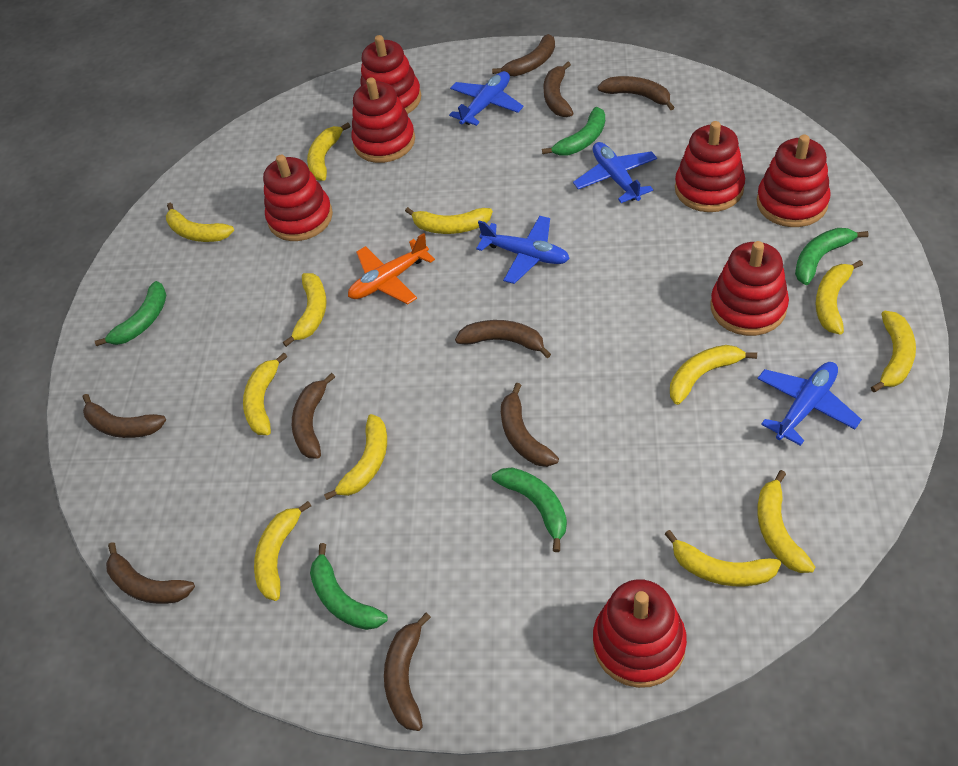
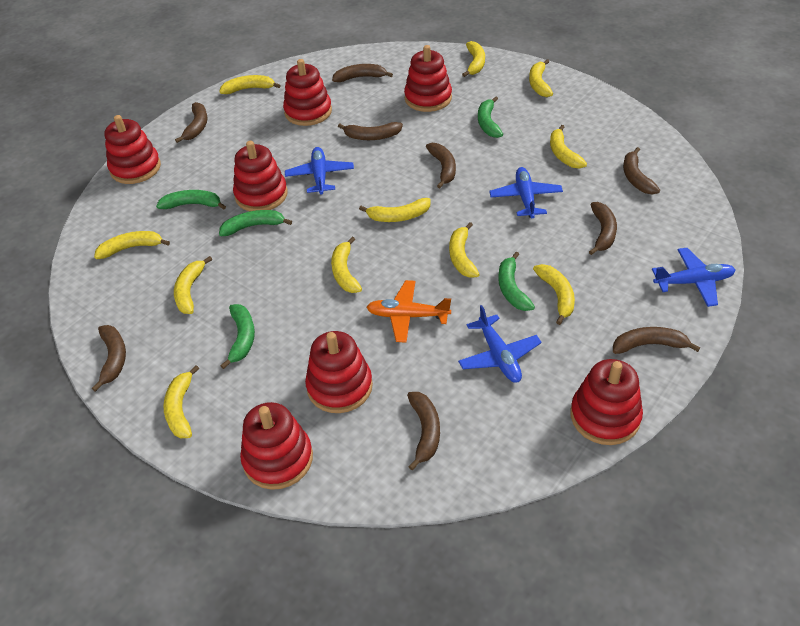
yellow banana: [166,203,234,242] [243,353,288,435] [254,501,311,601] [283,273,327,347] [307,123,350,181] [324,414,387,500] [405,207,493,234] [665,530,781,586] [670,345,757,405] [757,470,816,573] [815,260,863,335] [871,311,916,392] = 12 -> [94,231,170,259] [163,365,199,438] [174,256,212,314] [219,75,281,94] [331,237,362,293] [359,198,431,222] [449,222,480,278] [462,41,485,77] [529,59,553,97] [533,264,575,325] [550,125,587,169] = 11

